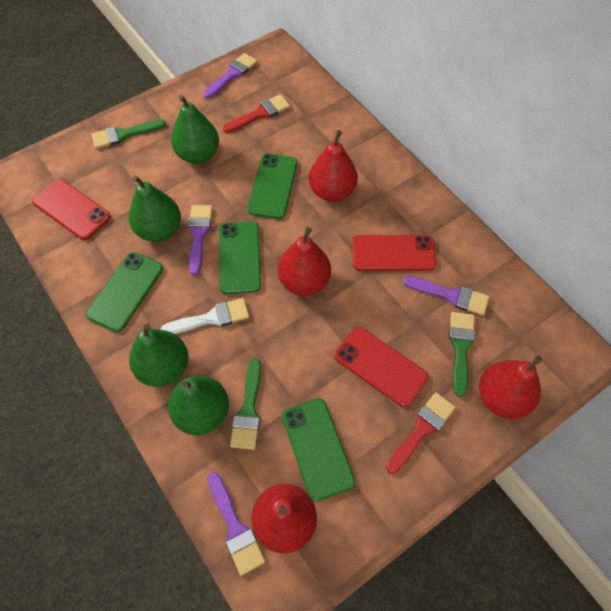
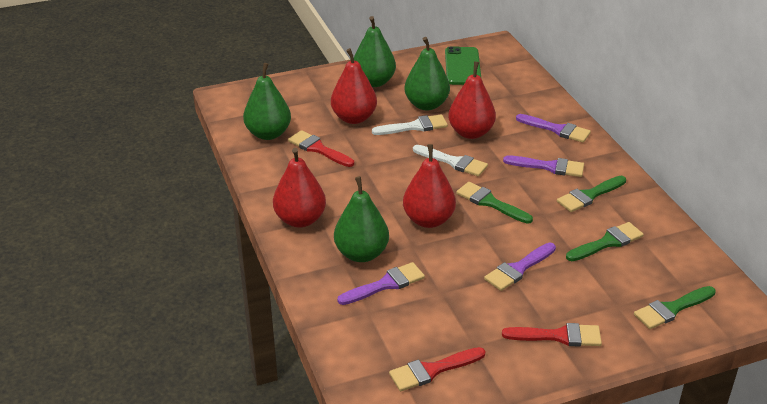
green brush: [91,119,166,149] [230,358,261,450] [449,312,475,397] = 3 -> [456,182,533,224] [557,176,626,212] [566,222,644,261] [634,286,716,329] = 4
green phone: [86,252,163,332] [219,221,261,294] [247,154,297,219] [282,399,355,502] = 4 -> [445,46,481,85] = 1
red brush: [223,94,290,133] [386,392,455,474] = 2 -> [288,130,354,167] [389,347,485,391] [502,323,602,347] = 3
red phone: [32,179,111,240] [334,327,428,407] [352,235,436,271] = 3 -> none = 0
white brush: [161,298,249,334] = 1 -> [372,114,448,135] [413,145,488,177] = 2

